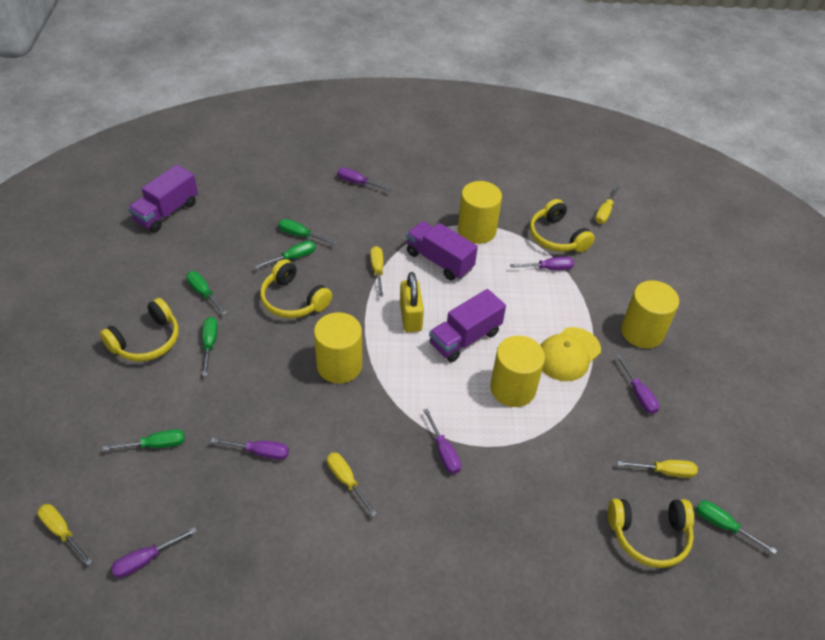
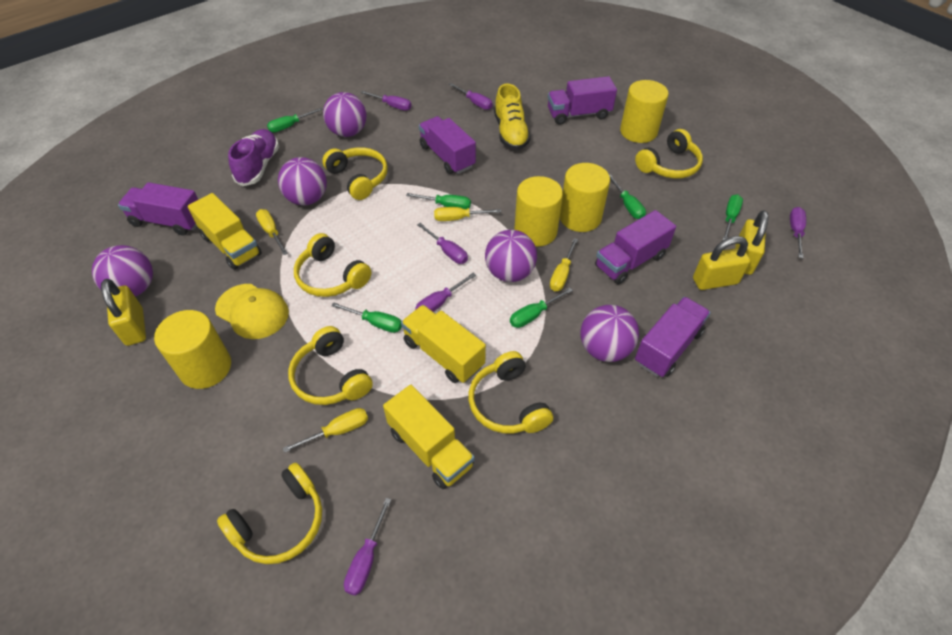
purple ball: none = 0 -> [92,245,153,296] [278,157,327,205] [323,92,366,137] [485,230,537,282] [581,305,639,362] = 5
purple shoe: none = 0 -> [228,129,279,186] = 1
purple truck: [128,165,198,232] [406,221,478,280] [429,289,506,362] = 3 -> [118,182,198,236] [419,116,476,174] [548,76,617,125] [595,210,676,284] [635,297,711,377] = 5
yellow headphones: [100,298,179,362] [260,259,332,318] [530,199,595,252] [608,499,694,568] = 4 -> [217,463,322,564] [288,326,373,405] [294,233,371,297] [322,147,388,200] [468,351,553,433] [635,129,703,178] = 6
yellow padlock: [400,272,424,332] = 1 -> [101,279,146,346] [693,236,751,290] [735,210,769,275] = 3
yellow screwdriver: [37,504,92,565] [327,452,377,517] [370,246,383,297] [595,186,620,224] [618,460,698,478] = 5 -> [256,209,288,255] [282,408,368,453] [434,207,501,221] [550,238,578,291] = 4
yellow shoe: none = 0 -> [494,84,531,150] = 1
yellow truck: none = 0 -> [188,193,262,270] [383,385,475,489] [401,305,486,383] = 3

